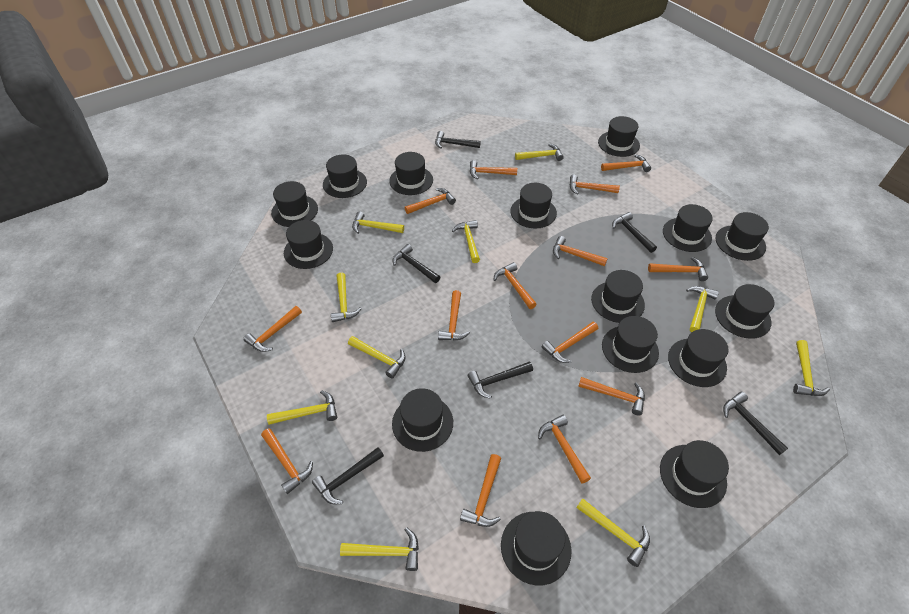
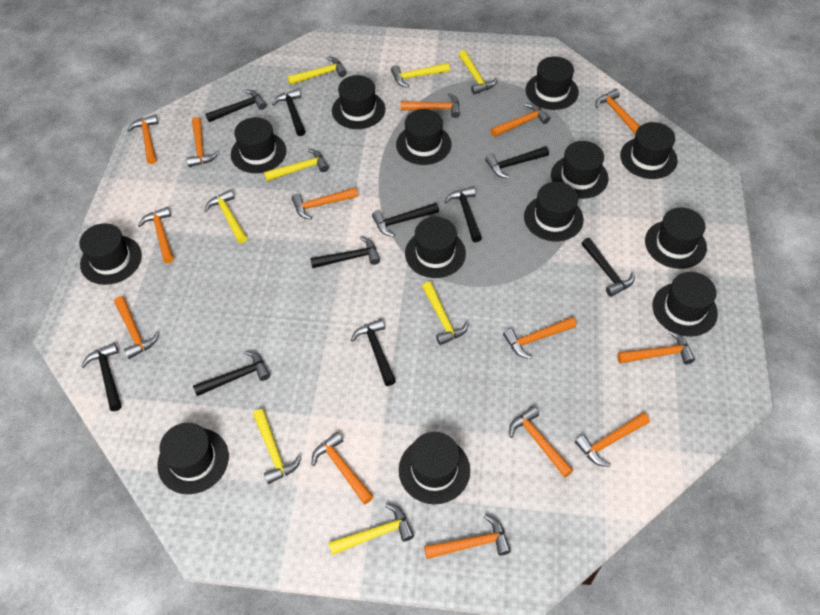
black hammer: [312,447,384,504] [392,244,440,283] [435,131,481,149] [468,361,533,399] [612,212,657,253] [723,392,788,455] = 6 -> [81,343,122,411] [193,351,270,396] [206,90,267,122] [272,89,306,136] [310,236,380,268] [351,319,396,386] [372,203,439,237] [445,187,482,242] [485,146,549,179] [581,238,634,297] = 10
black hat: [271,181,318,227] [284,220,333,269] [323,154,367,198] [389,152,433,195] [392,388,453,452] [501,511,572,586] [511,183,557,228] [591,270,645,323] [598,116,640,157] [602,316,659,373] [660,440,729,508] [663,204,713,252] [668,329,729,387] [715,284,774,339] [716,212,769,261] = 15 -> [79,223,142,285] [157,423,229,494] [231,117,286,173] [332,75,385,129] [396,109,452,165] [399,432,470,504] [405,217,466,278] [524,182,584,241] [525,56,579,110] [551,141,609,199] [620,122,678,179] [645,207,707,269] [652,272,718,337] = 13
yellow hammer: [267,390,337,425] [331,272,361,322] [340,528,419,571] [348,336,406,379] [352,211,404,234] [452,220,480,263] [515,144,564,161] [576,499,650,567] [686,286,719,332] [793,340,830,396] = 10 -> [204,190,247,243] [253,409,301,484] [264,149,329,181] [287,57,347,85] [328,503,414,555] [391,63,450,88] [422,282,469,345] [459,50,497,95] = 8

